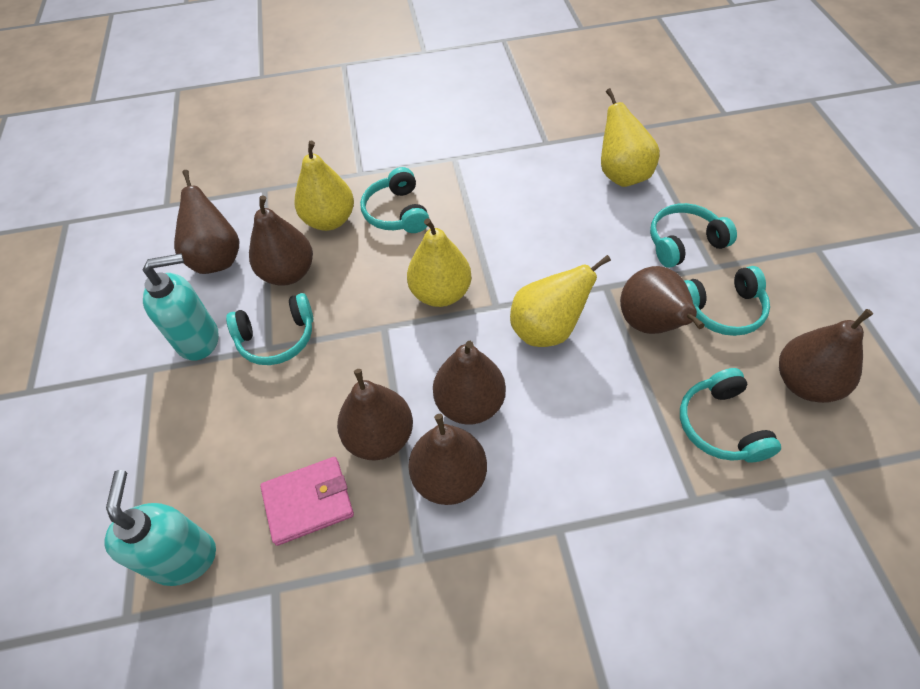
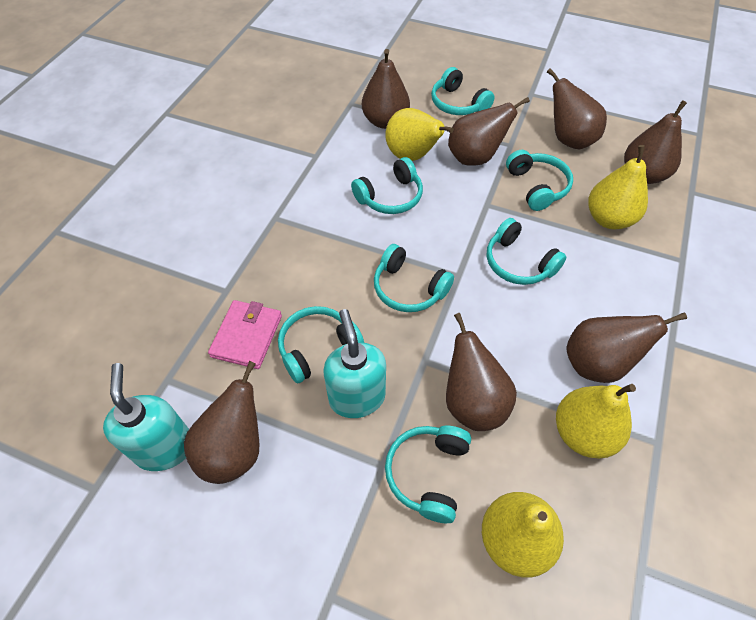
turquoise headphones: [226,293,313,365] [360,167,429,233] [650,203,737,268] [680,368,781,463] [684,266,770,336] = 5 -> [278,306,364,383] [351,157,423,214] [374,244,454,312] [385,426,471,523] [431,67,495,115] [487,218,567,285] [506,150,573,211] = 7

